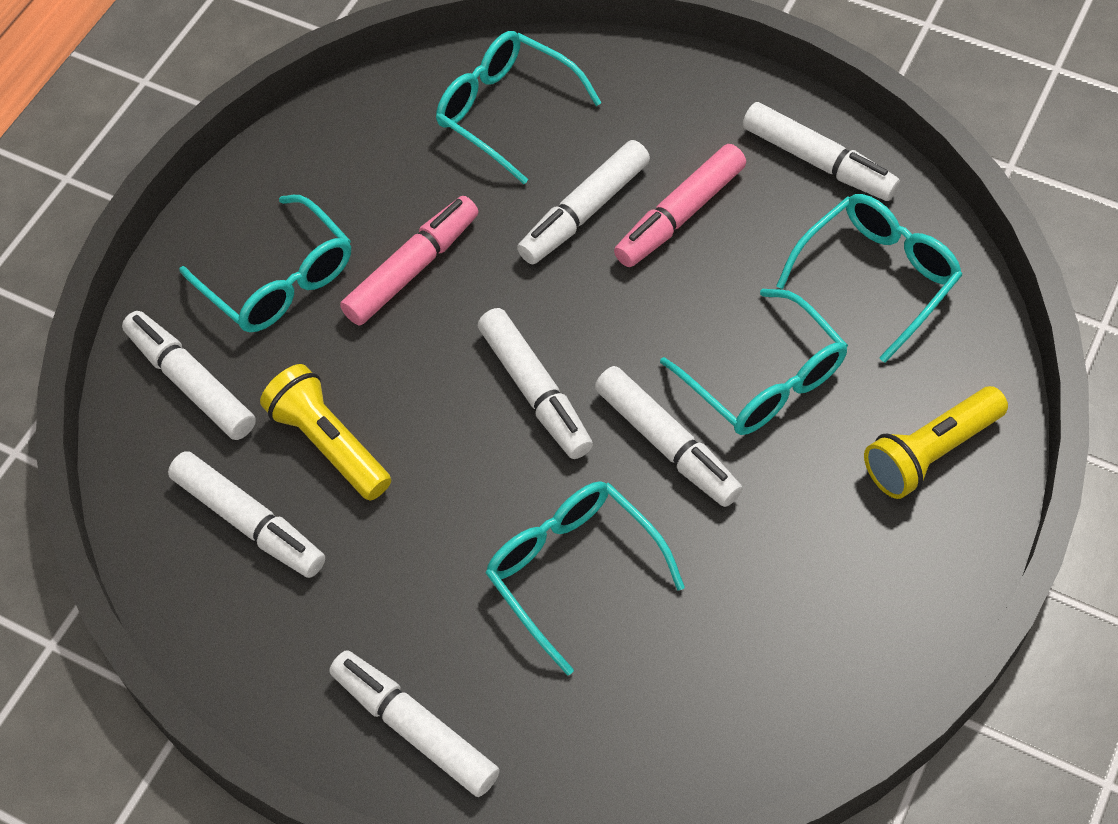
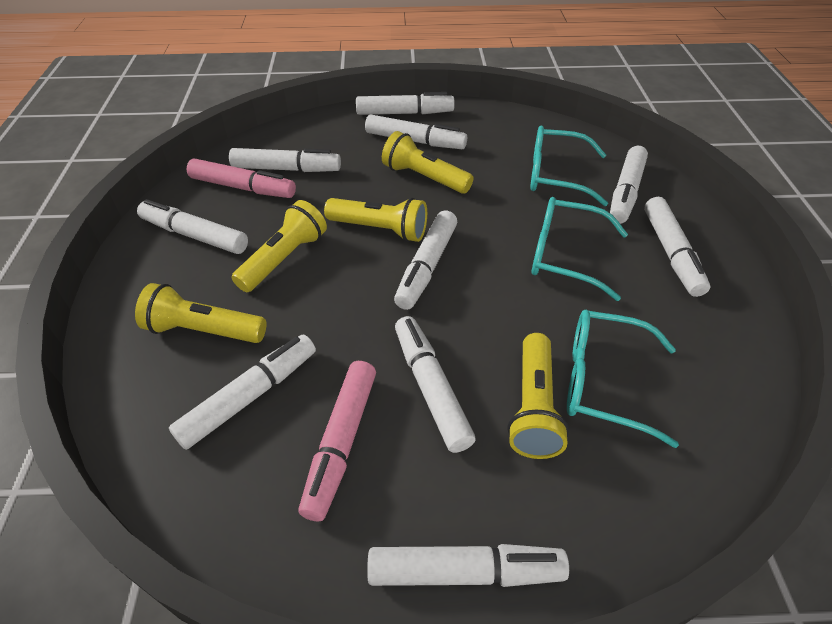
turquoise glasses: [179,195,351,332] [436,31,602,184] [486,481,685,676] [660,289,848,435] [776,194,962,363] = 5 -> [530,125,608,206] [532,197,628,301] [567,310,679,448] = 3
white marker: [122,311,256,440] [168,451,325,578] [329,650,500,797] [478,308,593,459] [517,140,650,264] [595,366,743,507] [743,102,900,201] = 7 -> [137,199,248,254] [169,335,316,450] [229,148,341,172] [356,92,455,115] [365,114,467,149] [367,544,569,587] [394,210,457,310] [395,316,476,453] [610,146,648,224] [644,197,710,297] = 10
yellow flashlight: [260,364,391,500] [864,386,1008,499] = 2 -> [135,283,266,343] [231,200,327,292] [324,198,427,242] [382,131,474,194] [507,333,569,459] = 5

